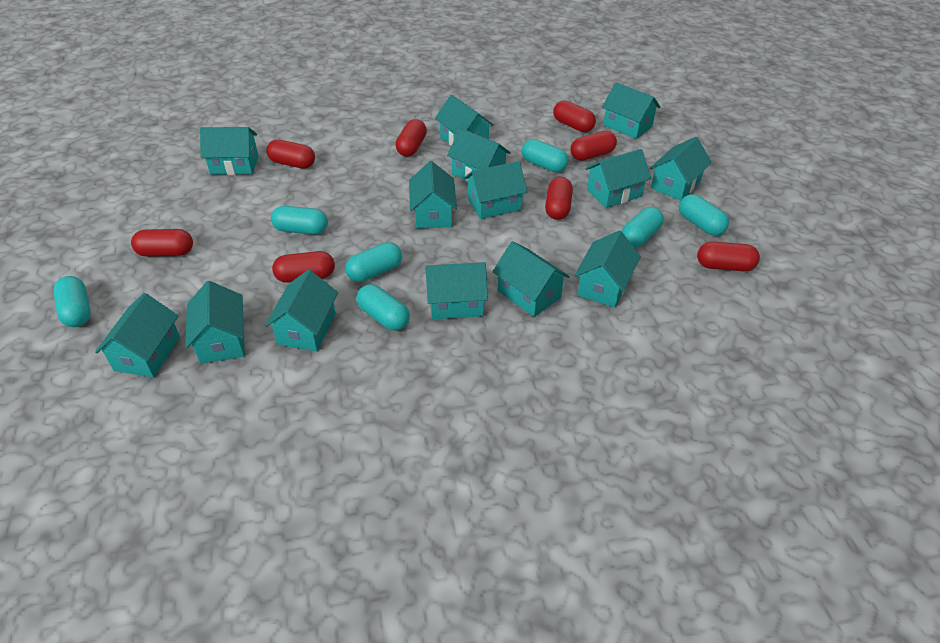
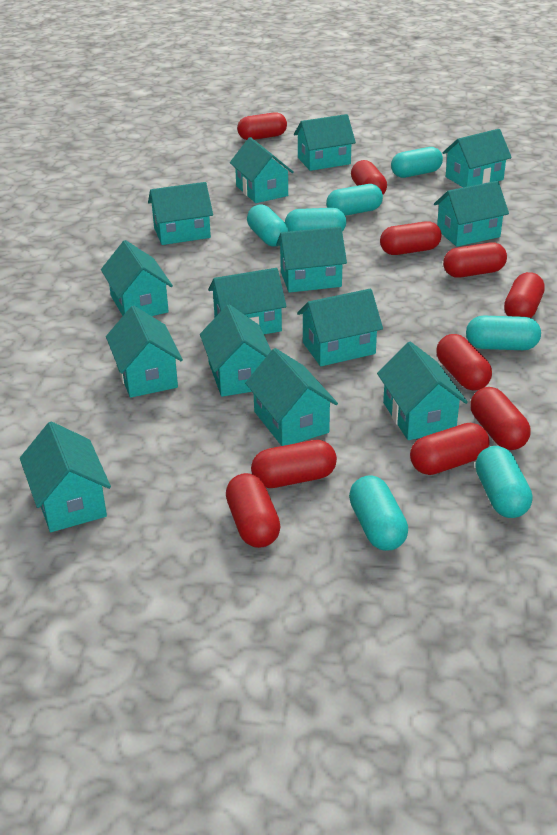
red capsule: [131,229,193,257] [266,140,315,169] [272,251,335,283] [395,119,427,157] [545,177,573,220] [553,100,596,132] [570,131,617,161] [697,242,760,271] = 8 -> [226,473,281,548] [237,112,287,140] [251,440,337,488] [351,160,387,195] [380,221,442,255] [410,423,490,475] [436,334,492,391] [443,242,507,278] [470,387,531,450] [504,272,545,318] = 10

